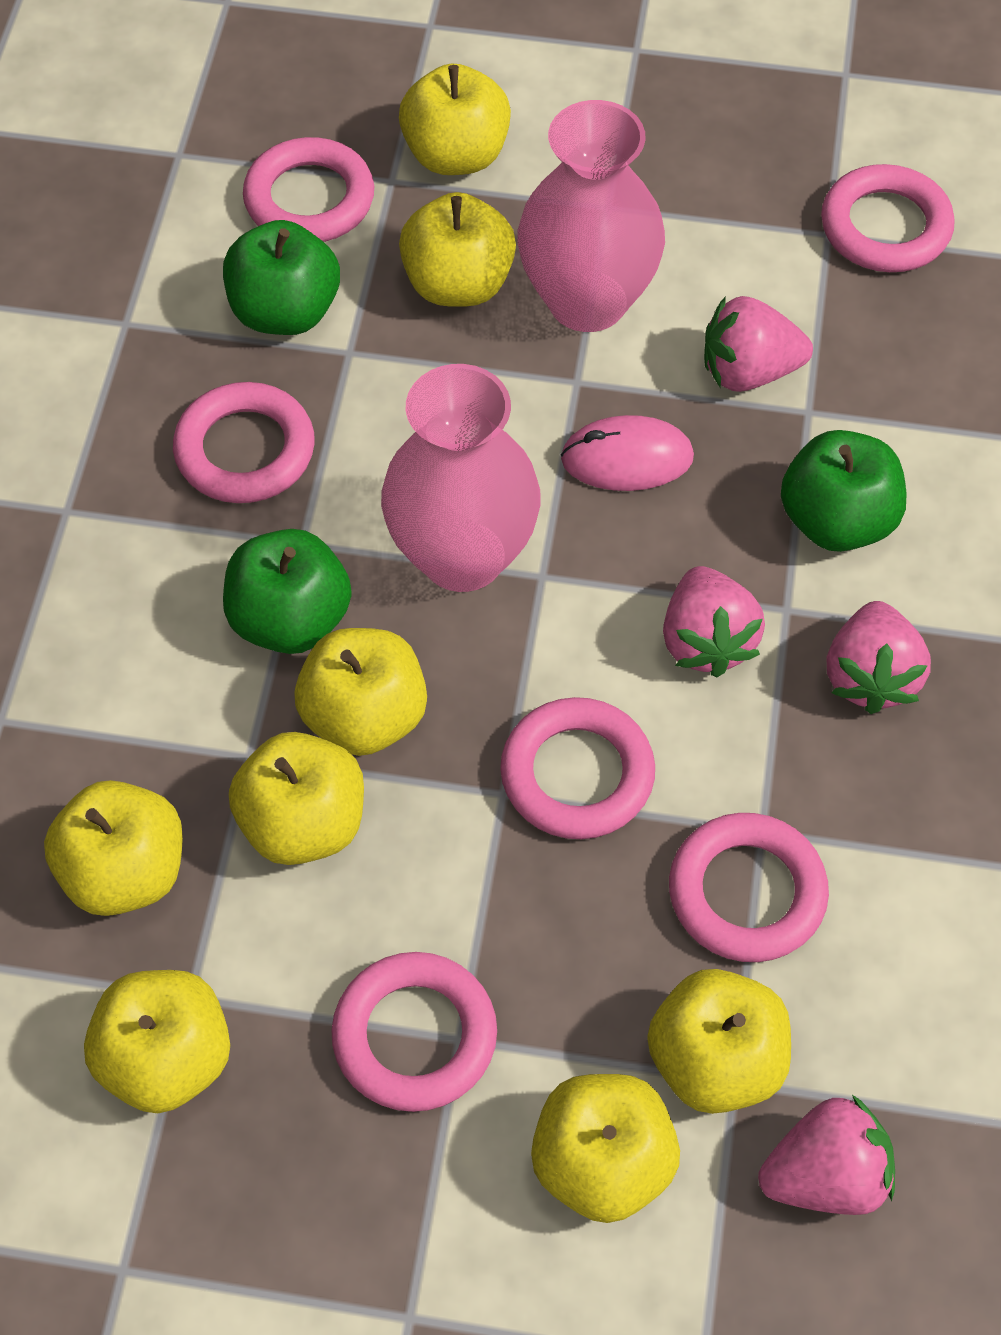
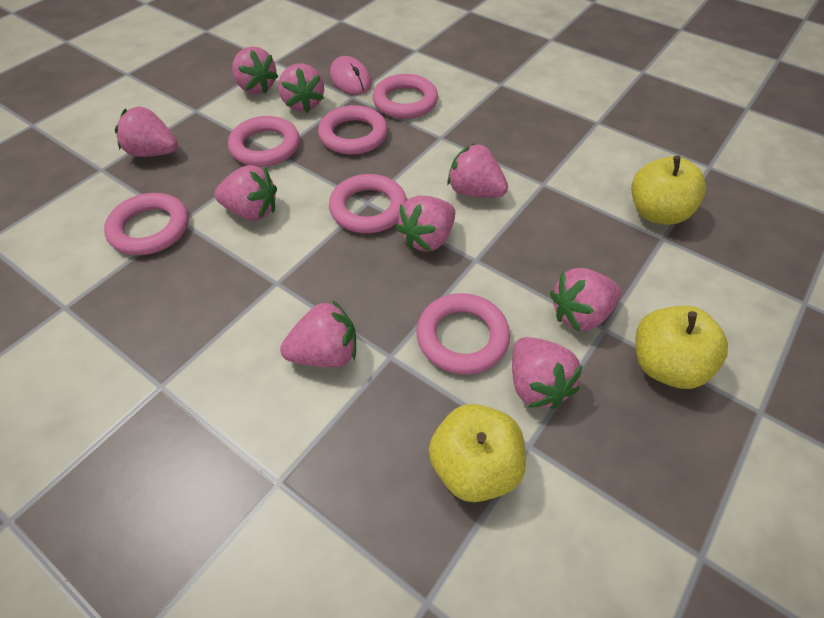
green apple: [223,220,340,335] [223,529,351,654] [781,430,907,552] = 3 -> none = 0
pink strawberry: [663,566,765,677] [704,296,813,392] [758,1095,895,1215] [827,601,931,714] = 4 -> [115,106,178,157] [214,165,277,220] [232,46,279,94] [278,64,324,113] [280,300,356,367] [396,196,455,251] [447,143,508,198] [512,337,583,409] [550,268,621,332] = 9
pink vase: [381,364,541,592] [518,100,665,332] = 2 -> none = 0
yellow apple: [44,780,183,916] [84,970,230,1113] [229,732,364,865] [294,628,427,756] [399,63,511,175] [399,192,516,307] [531,1074,680,1223] [647,969,791,1114] = 8 -> [429,404,526,502] [631,156,706,225] [635,306,728,389] = 3

